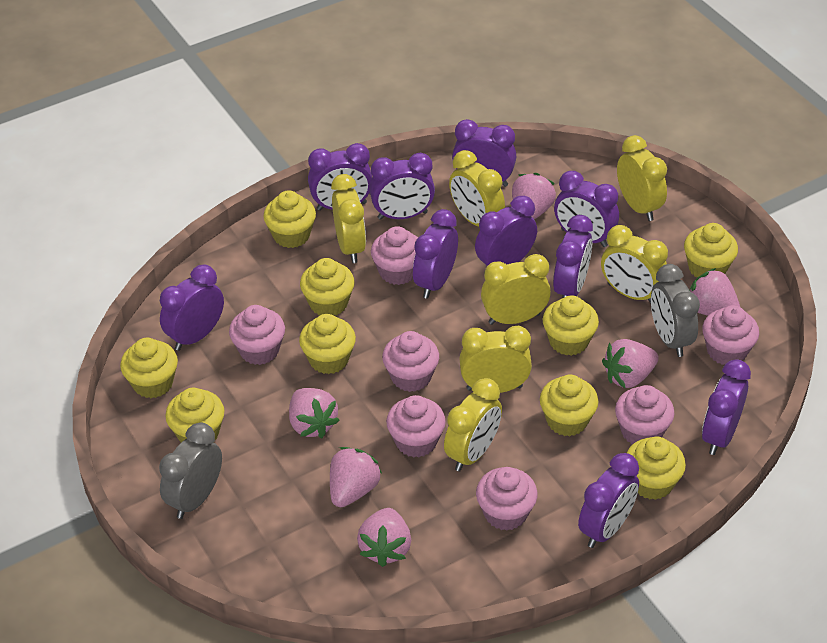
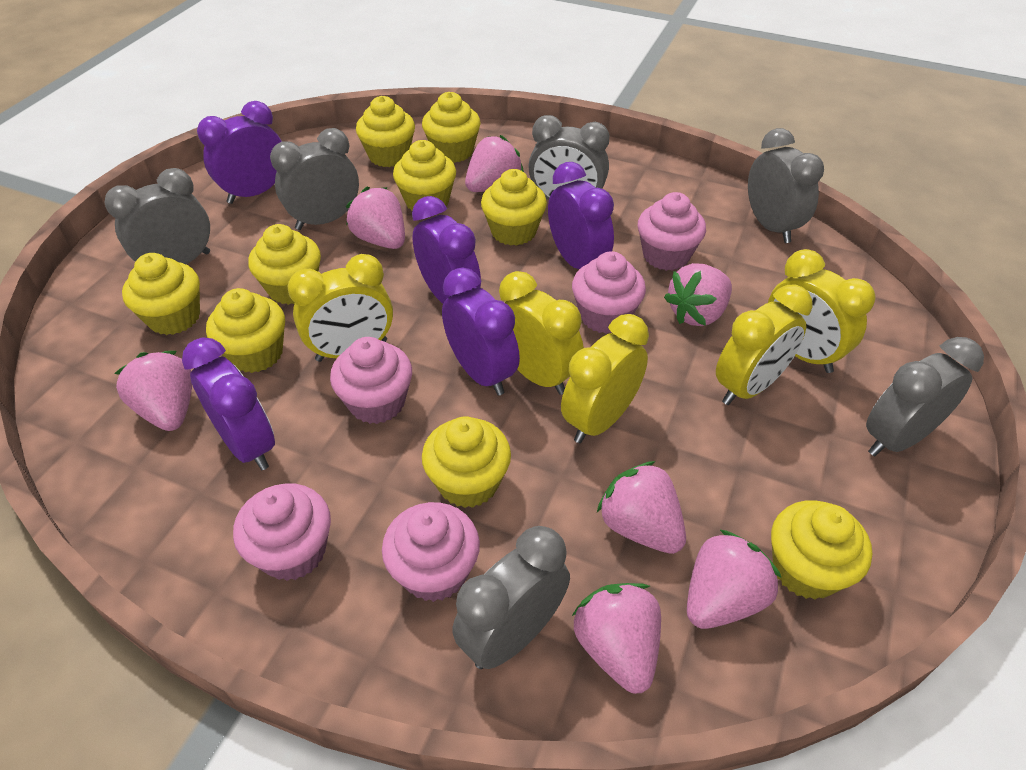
grey clock: [159,423,222,519] [651,264,700,357] = 2 -> [104,168,210,264] [270,128,359,230] [452,526,570,669] [528,115,610,200] [748,128,824,243] [866,337,984,456] = 6
pink cupcake: [229,305,285,365] [371,226,418,285] [382,331,439,392] [386,395,446,458] [476,467,538,531] [615,385,675,444] [702,305,759,365] = 7 -> [233,483,331,581] [330,337,412,424] [382,502,480,602] [572,251,646,334] [638,192,706,271] = 5
pink strawberry: [289,388,340,438] [330,447,382,507] [357,508,411,567] [512,173,556,220] [602,339,659,389] [690,268,740,316] = 6 -> [114,351,192,431] [346,187,405,249] [465,135,524,192] [572,583,661,694] [597,461,686,554] [664,263,732,326] [687,530,781,629] = 7
purple clock: [160,265,224,351] [308,143,372,211] [369,153,435,220] [413,209,458,299] [452,119,516,187] [475,196,537,273] [553,215,593,298] [554,171,619,247] [578,453,639,548] [702,359,751,455] = 10 -> [182,337,275,470] [197,101,282,204] [412,196,481,304] [442,267,520,396] [548,162,614,269] = 5
yellow clock: [331,174,366,263] [444,378,502,472] [449,150,505,226] [459,326,532,393] [481,254,551,325] [601,225,668,303] [617,135,667,221] = 7 -> [287,254,393,362] [499,271,584,395] [561,314,649,443] [716,284,813,405] [768,249,876,373] = 5

